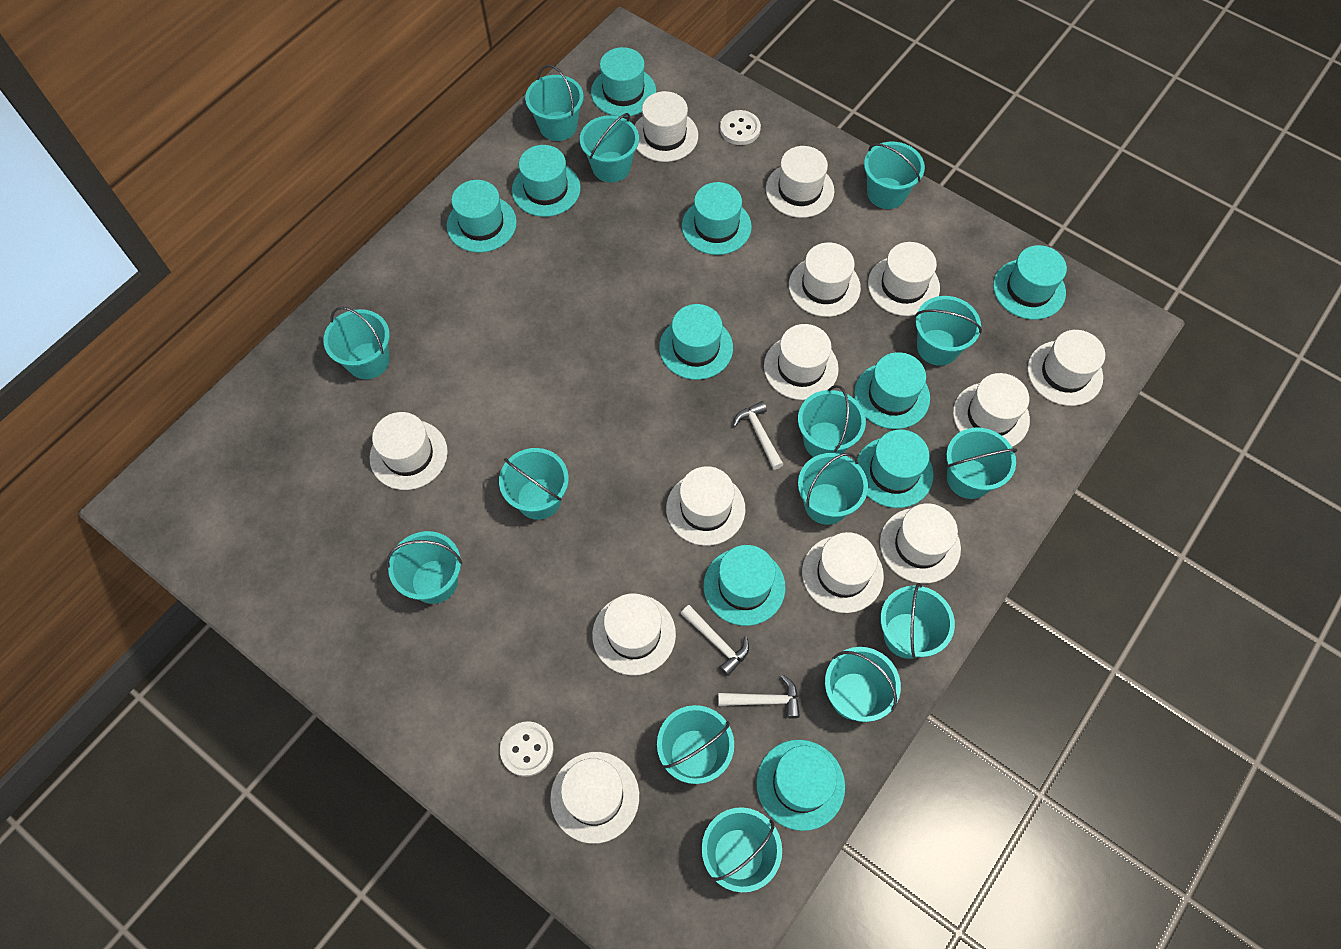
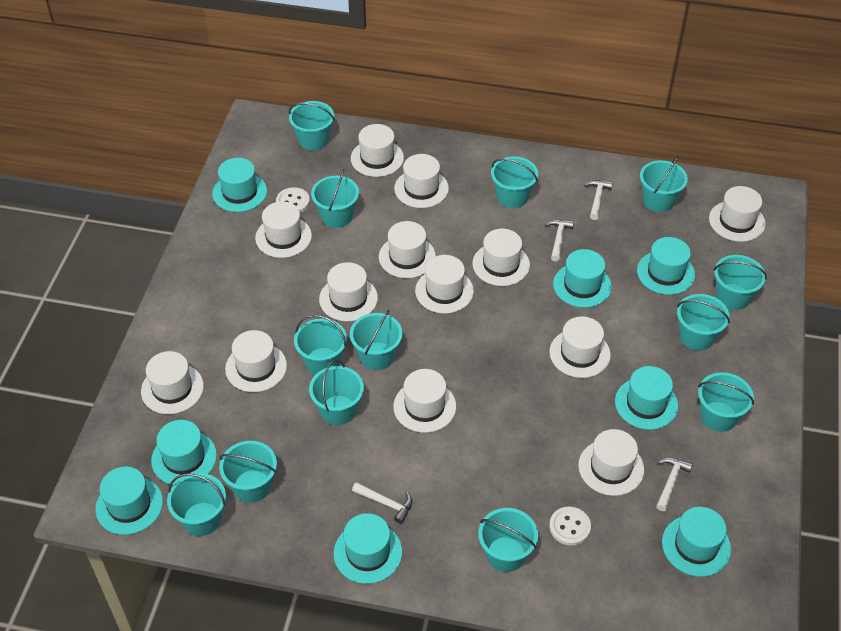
turquoise bucket: [323,307,390,379] [386,531,462,604] [499,448,569,520] [525,65,584,141] [580,113,639,182] [657,705,734,784] [702,807,782,893] [798,385,866,457] [798,453,868,525] [825,647,901,722] [864,142,925,209] [880,583,955,659] [915,296,982,366] [946,427,1018,499] = 14 -> [167,473,226,536] [219,441,277,503] [289,101,335,150] [294,315,347,375] [309,360,364,425] [311,169,359,228] [350,309,403,370] [478,508,538,572] [491,156,538,208] [640,156,688,212] [677,294,730,351] [698,372,754,432] [713,255,767,310] = 13
turquoise hat: [447,180,517,253] [512,145,580,217] [591,47,656,117] [659,304,733,380] [682,182,752,255] [704,545,785,626] [756,740,845,831] [854,352,930,429] [857,430,934,508] [993,245,1067,320] = 10 -> [95,467,163,535] [151,420,217,485] [212,158,267,212] [334,513,402,584] [553,249,612,308] [615,366,678,430] [637,237,695,295] [662,507,731,577] = 8
white hammer: [681,605,749,676] [718,675,800,719] [733,401,784,470] = 3 -> [352,482,412,524] [545,219,574,262] [584,180,613,220] [656,458,693,511] = 4

